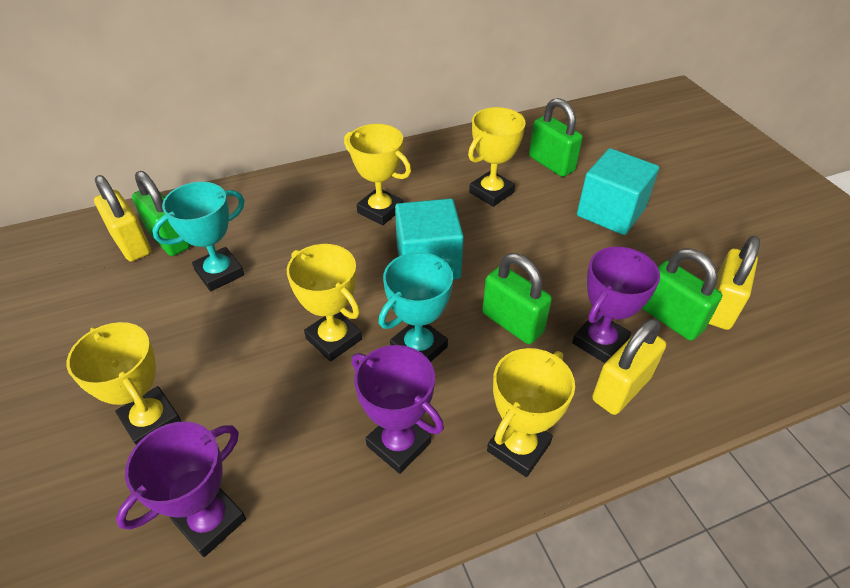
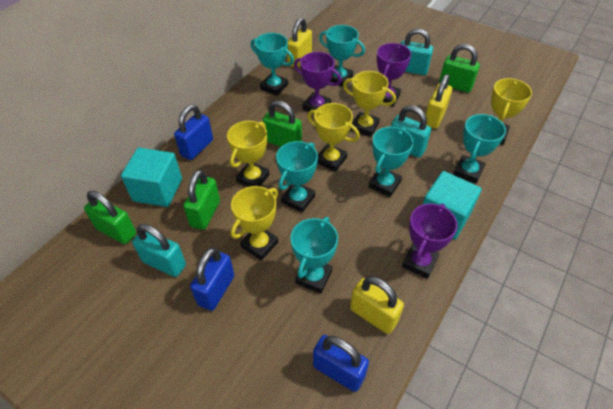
blue padlock: none = 0 -> [174,104,213,160] [190,247,234,311] [313,335,369,392] = 3
turquoise padlock: none = 0 -> [132,224,186,277] [391,105,431,158] [401,29,433,75] = 3
turquoise trophy: [152,182,245,291] [378,252,455,362] = 2 -> [251,33,294,96] [276,141,318,213] [290,217,338,293] [319,25,365,87] [368,127,414,197] [453,114,506,184] = 6

